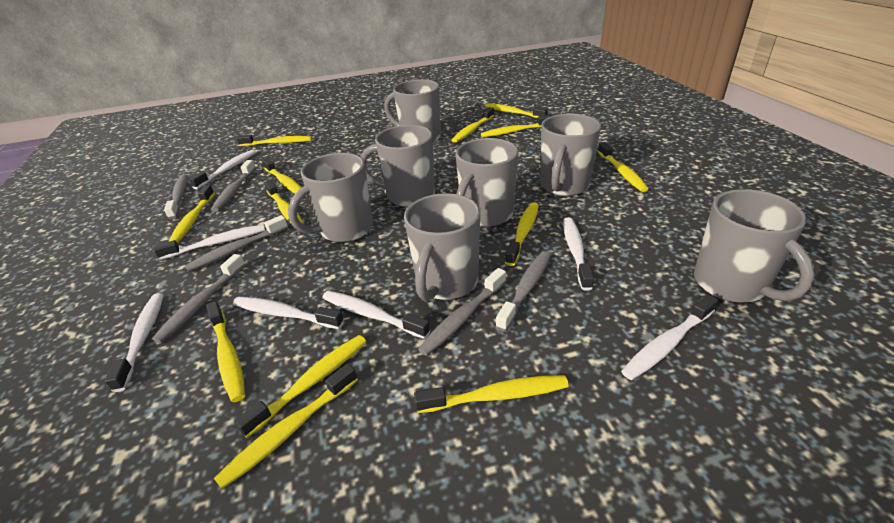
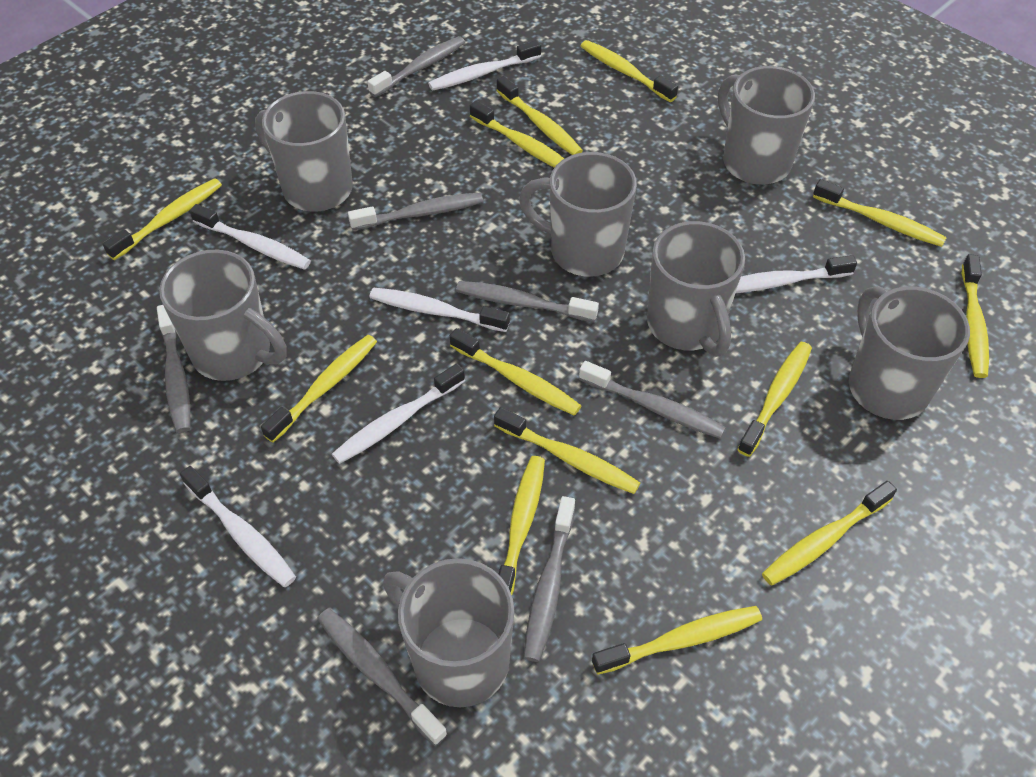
grey toothbrush: [152,254,245,343] [164,174,188,220] [185,215,288,272] [211,160,256,212] [418,268,506,356] [495,251,551,332] = 6 -> [157,305,191,433] [317,608,447,746] [348,193,483,231] [367,36,465,97] [456,281,599,322] [523,496,575,662] [579,361,726,439] = 7
white toothbrush: [105,293,164,392] [154,224,265,260] [189,150,256,189] [233,297,344,329] [322,291,430,339] [563,217,594,291] [621,294,718,380] = 7 -> [180,466,296,587] [190,204,311,270] [332,363,465,464] [369,288,510,332] [428,40,541,91] [736,255,857,293] = 6

